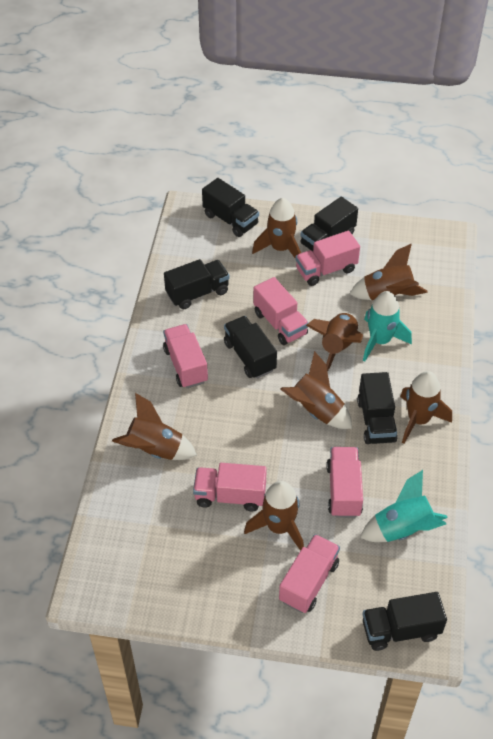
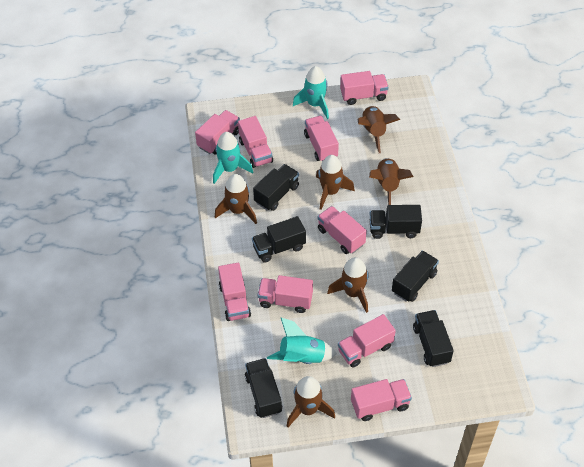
brown rocket: [112,393,197,460] [244,481,304,551] [252,198,301,258] [280,351,352,429] [306,313,363,372] [350,244,428,300] [400,371,452,444] = 7 -> [215,174,257,224] [287,376,335,427] [316,155,355,210] [327,257,369,313] [358,106,400,153] [369,158,413,205] = 6
pink truck: [163,324,208,388] [193,463,267,511] [253,277,308,345] [279,534,340,613] [295,231,360,286] [326,447,363,518] = 6 -> [195,110,240,155] [218,263,251,321] [238,116,273,168] [258,275,313,313] [304,116,339,162] [317,206,367,254] [338,314,396,368] [340,71,389,105] [351,379,412,421] = 9
turquoise rocket: [360,470,448,542] [363,291,412,362] = 2 -> [213,132,253,184] [267,317,337,364] [293,66,329,119] = 3

